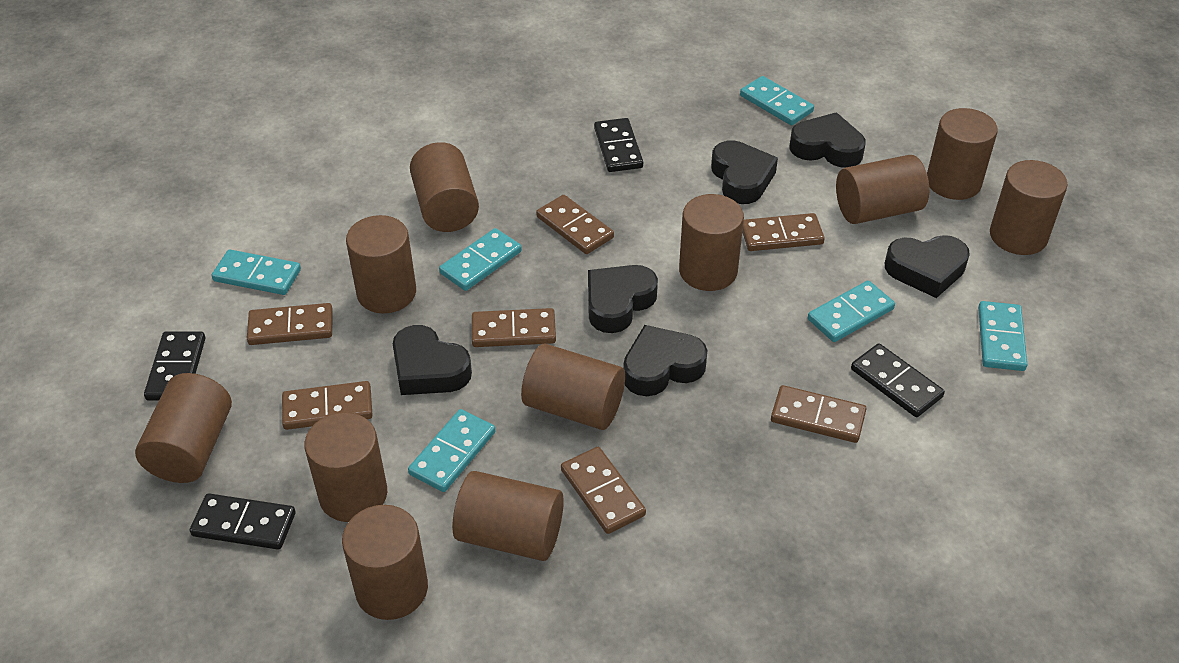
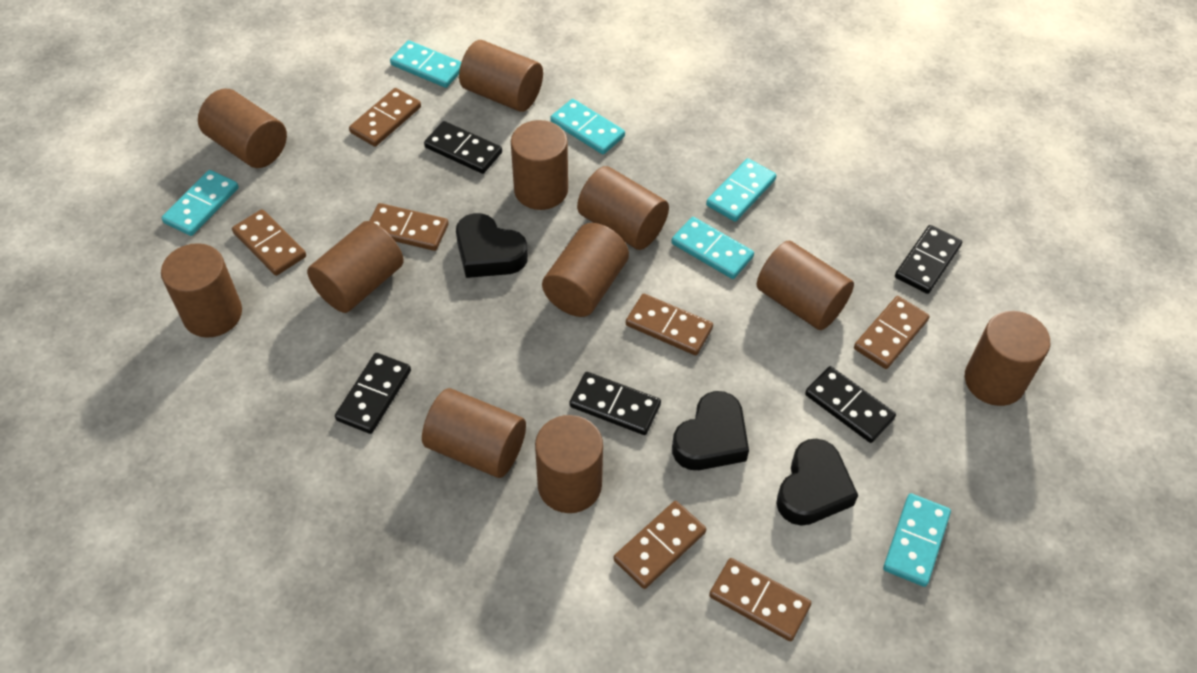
black domino: [144,331,205,401] [190,493,296,550] [594,118,643,172] [851,343,945,417] = 4 -> [335,353,411,434] [424,121,502,174] [569,372,661,435] [805,366,896,443] [895,225,962,294] = 5
black heart: [393,325,472,395] [588,265,658,333] [623,325,707,396] [711,140,778,204] [789,112,866,168] [885,235,970,298] = 6 -> [456,213,528,278] [672,391,749,470] [776,438,858,526] = 3

